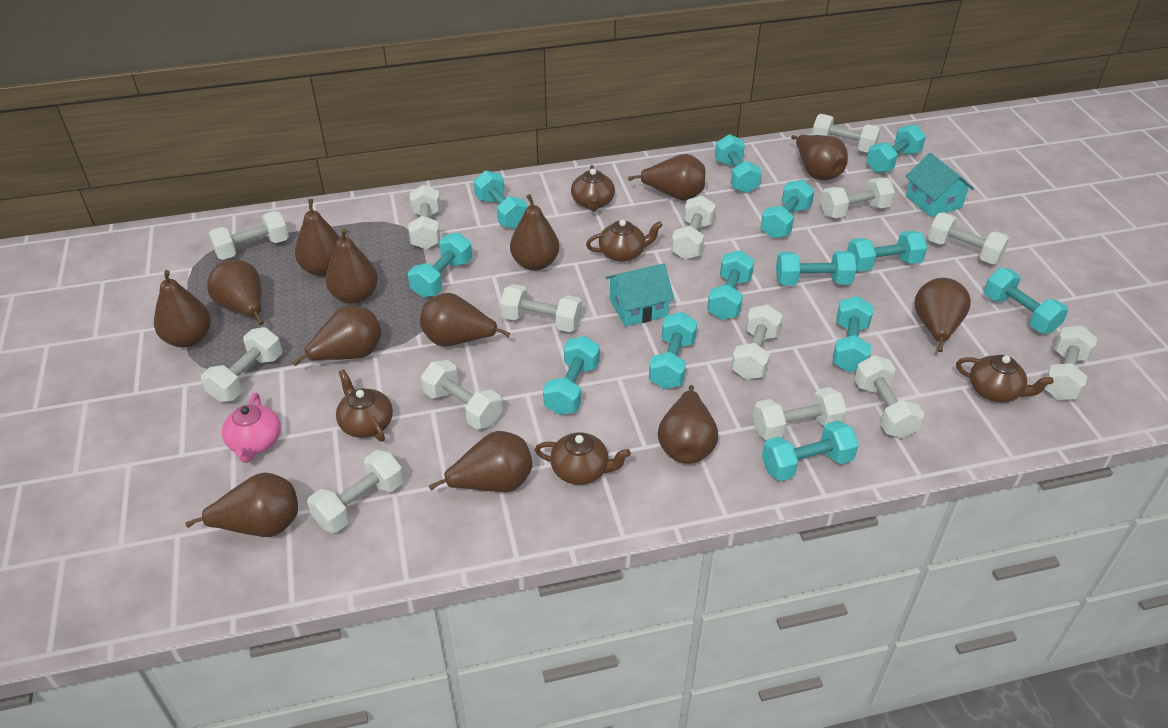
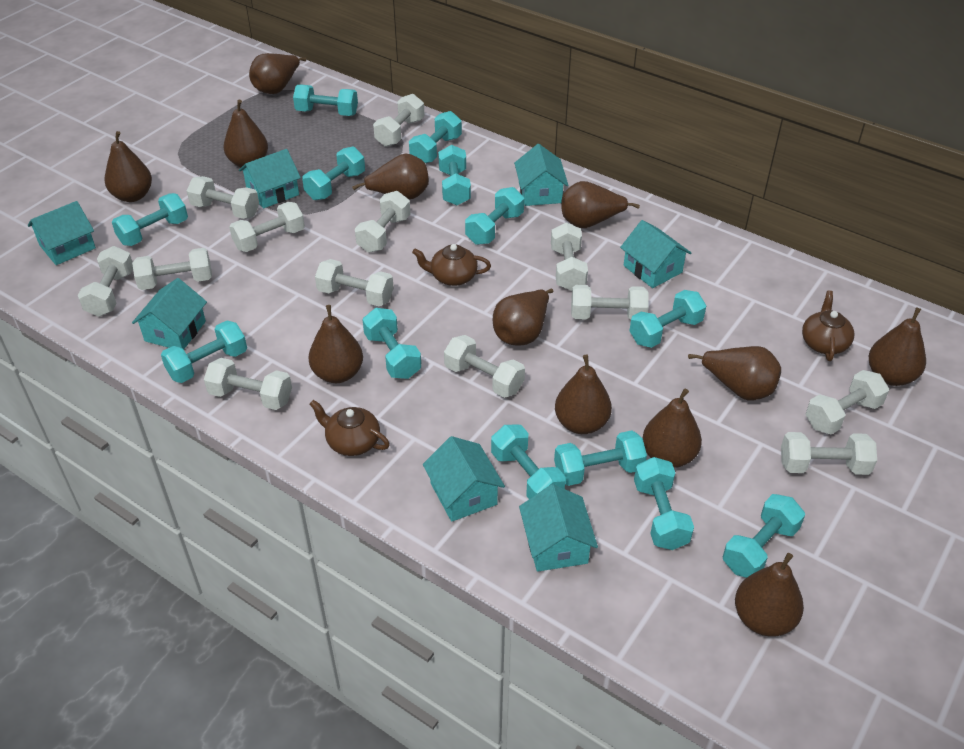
brown pear: [154,270,211,347] [185,473,298,537] [207,260,264,325] [292,305,382,366] [295,199,340,276] [325,228,378,304] [420,293,511,347] [429,431,532,492] [510,194,559,271] [628,154,705,201] [658,385,718,464] [791,135,848,180] [915,278,971,352] = 13 -> [104,131,152,202] [224,100,268,167] [249,53,306,94] [308,305,363,383] [352,154,429,199] [493,289,553,346] [555,355,612,434] [561,181,640,228] [643,388,702,468] [688,346,781,400] [735,553,804,637] [869,307,926,386] = 12
brown teapot: [336,370,393,442] [535,432,631,485] [571,165,615,211] [586,220,663,262] [956,355,1054,402] = 5 -> [310,400,390,456] [412,244,491,286] [802,291,854,361] = 3
pink teapot: [222,393,281,463] = 1 -> none = 0
turquoise house: [606,263,674,327] [905,153,974,217] = 2 -> [28,201,96,265] [132,278,207,349] [239,149,301,209] [423,436,505,522] [514,144,569,206] [519,484,598,572] [620,220,691,288] = 7
white dumbbell: [201,327,282,402] [208,211,289,260] [307,450,404,533] [408,185,441,249] [421,360,502,429] [500,284,582,332] [671,195,716,260] [731,304,783,380] [753,387,847,440] [812,114,881,153] [820,177,895,218] [854,355,924,438] [928,212,1010,264] [1044,326,1097,400] = 14 -> [78,246,133,317] [132,248,212,290] [187,176,259,219] [204,358,292,410] [229,202,305,252] [315,259,394,306] [355,191,410,253] [373,94,425,147] [444,335,525,398] [551,222,588,291] [571,285,649,320] [781,432,877,475] [806,370,889,434] = 13

